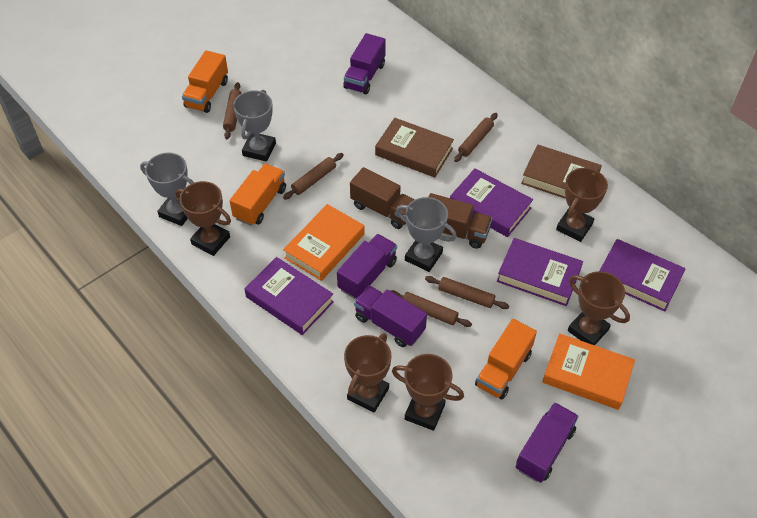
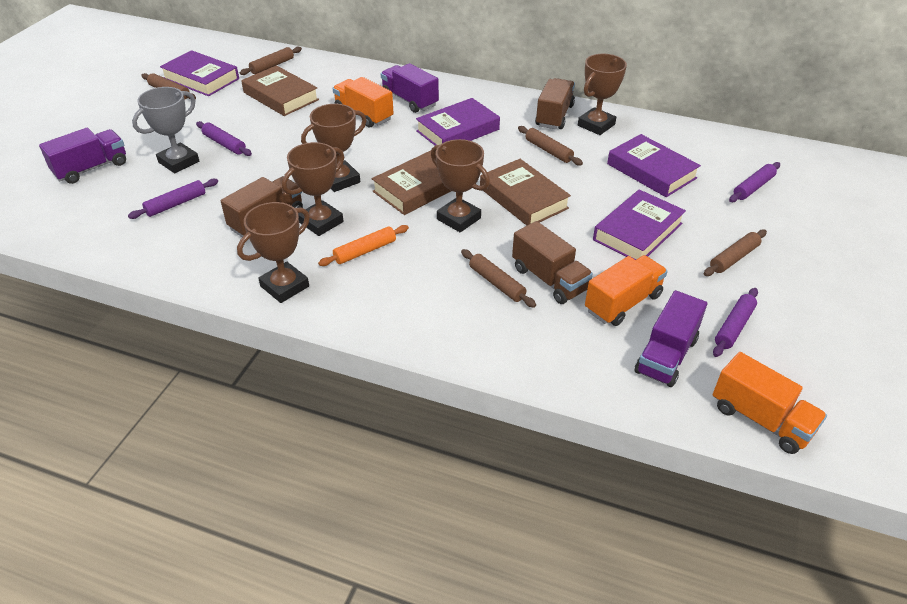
brown book: [375,118,454,177] [521,144,602,199] = 2 -> [241,65,319,116] [372,151,451,215] [480,159,571,226] = 3
brown truck: [350,167,415,229] [428,193,492,249] = 2 -> [221,176,303,237] [512,221,593,304] [535,78,575,129] = 3
grey trophy: [140,152,194,226] [233,90,276,161] [396,197,457,272] = 3 -> [132,87,199,173] = 1
orange book: [283,204,365,281] [542,333,635,410] = 2 -> none = 0
orange rolling pin: none = 0 -> [318,225,409,266] = 1
purple rolling pin: none = 0 -> [128,179,218,219] [196,121,252,156] [713,288,758,357] [729,162,780,202] = 4
purple truck: [337,234,397,299] [343,33,386,95] [354,285,427,347] [516,402,579,483] = 4 -> [39,128,126,184] [381,63,439,113] [635,290,707,387] = 3

